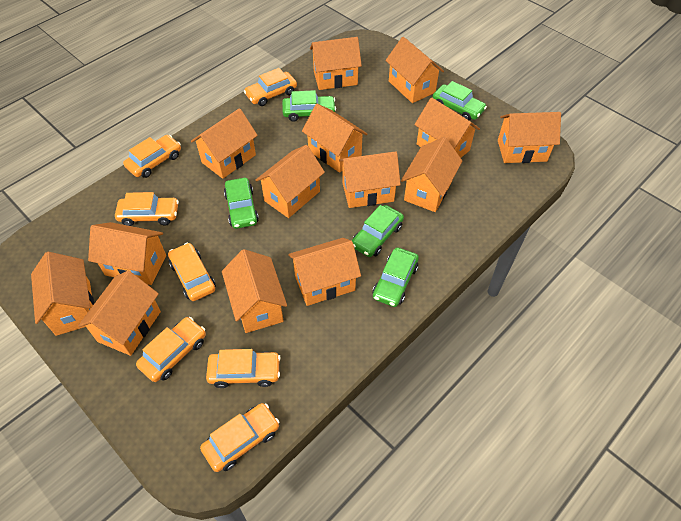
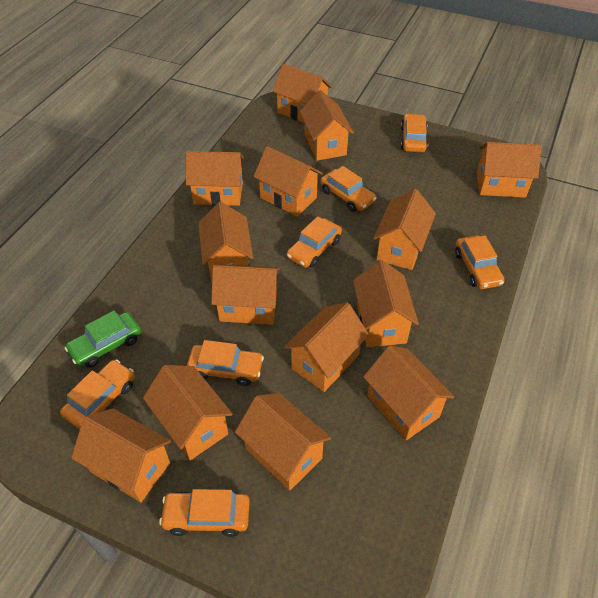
green car: [224,178,259,229] [282,90,336,122] [352,205,404,257] [373,247,419,307] [432,81,487,121] = 5 -> [65,310,141,368] = 1

